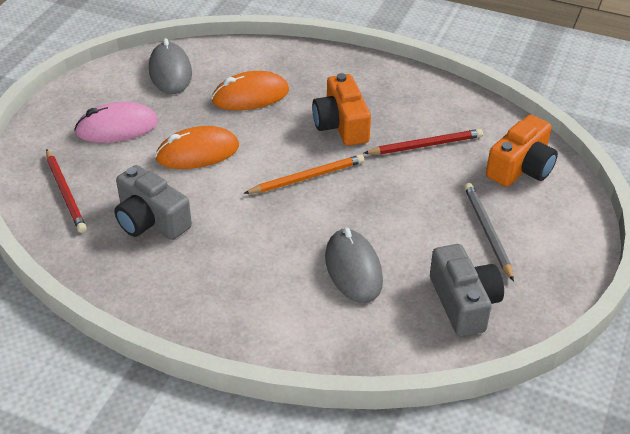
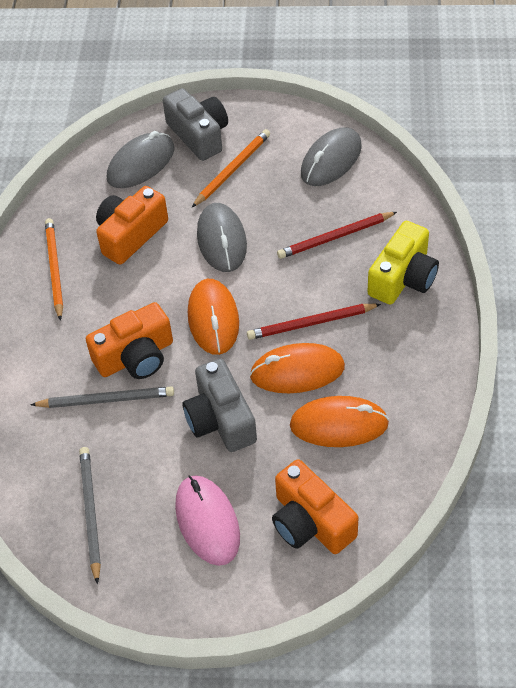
grey mouse: [149,38,192,94] [325,228,383,303] = 2 -> [107,131,175,188] [197,203,247,272] [301,127,362,186] = 3
grey pencil: [464,183,514,281] = 1 -> [30,386,174,408] [79,447,101,584] = 2
orange camera: [312,73,371,146] [486,115,558,187] = 2 -> [86,302,173,379] [96,186,168,265] [272,459,358,554] = 3
orange mouse: [155,126,239,169] [211,71,289,110] = 2 -> [188,279,239,355] [250,343,345,393] [290,396,389,447] = 3
orange pencil: [244,154,364,194] = 1 -> [45,218,63,321] [192,129,270,207] = 2
yellow camera: none = 0 -> [367,221,439,305] = 1

